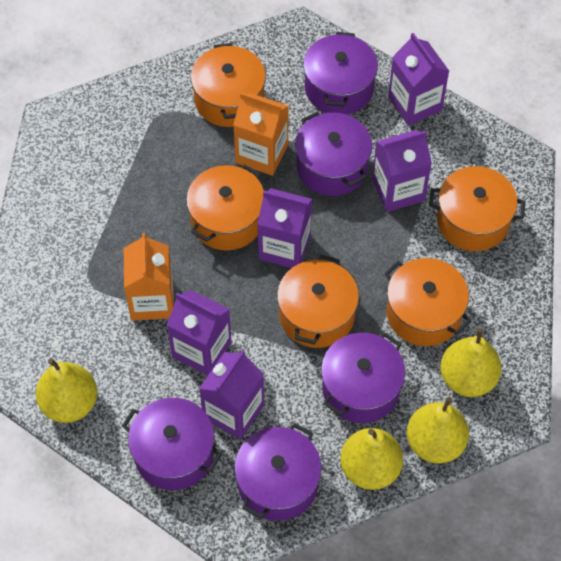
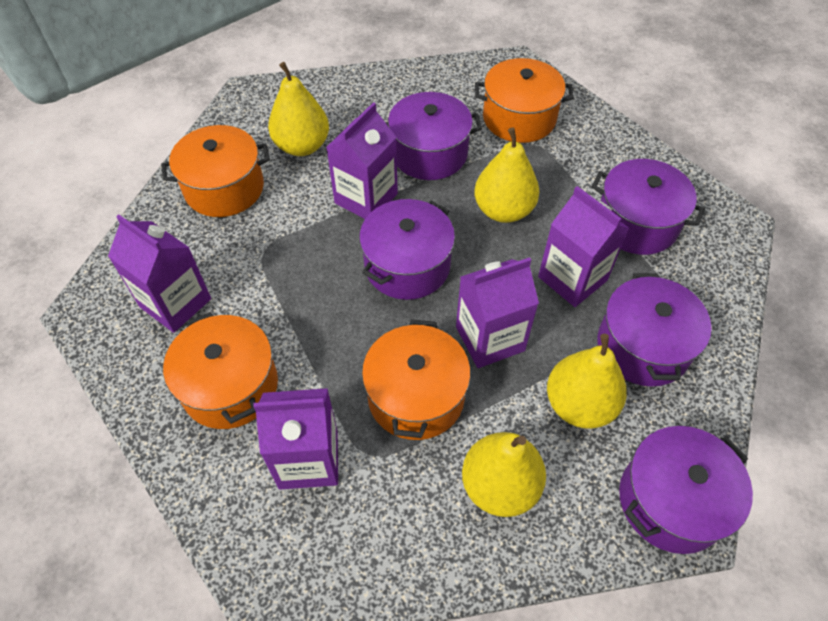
orange carton: [124,233,174,321] [233,92,289,176] = 2 -> none = 0
orange pot: [186,164,264,251] [191,43,266,127] [277,255,359,348] [384,258,472,346] [429,166,526,251] = 5 -> [161,125,270,217] [163,312,278,429] [362,319,471,440] [475,58,574,143] = 4

